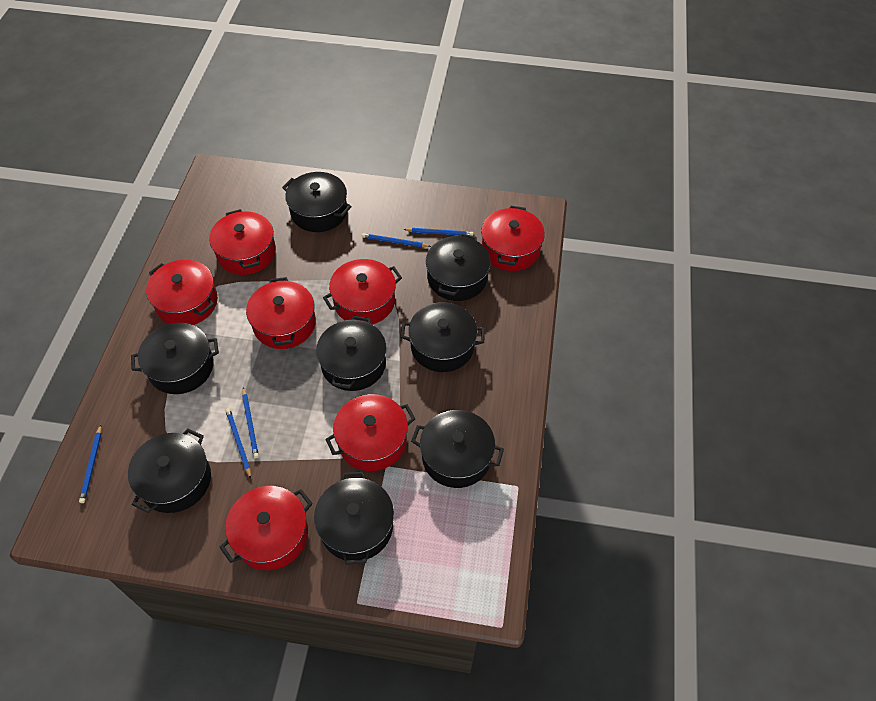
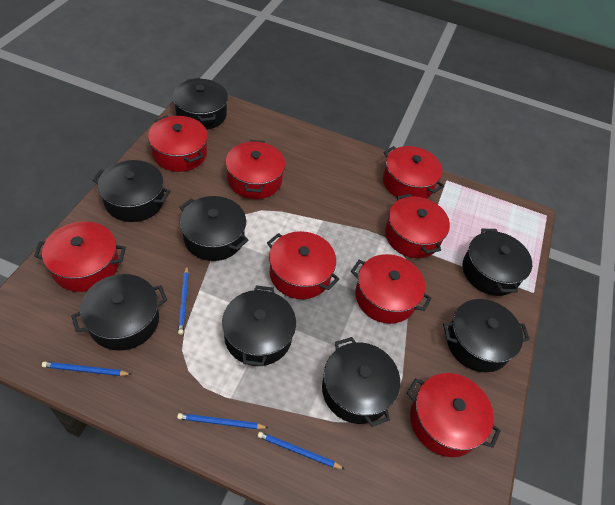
blue pencil: [79,425,101,503] [225,408,251,479] [242,387,259,459] [362,233,431,247] [403,228,473,236] = 5 -> [42,362,132,376] [177,413,269,429] [178,266,189,335] [257,432,345,469] = 4
red pot: [146,260,218,325] [209,209,276,275] [219,486,313,570] [246,277,316,349] [323,259,402,325] [325,394,415,471] [481,206,545,271] = 7 -> [34,221,126,292] [148,115,208,172] [226,140,285,199] [267,231,339,299] [351,254,432,324] [383,146,444,199] [385,194,450,258] [407,373,501,457] = 8

